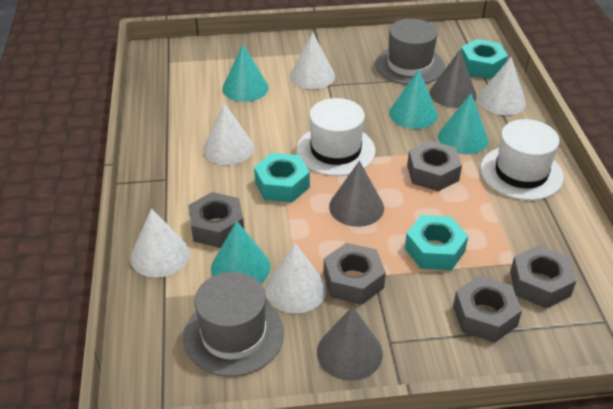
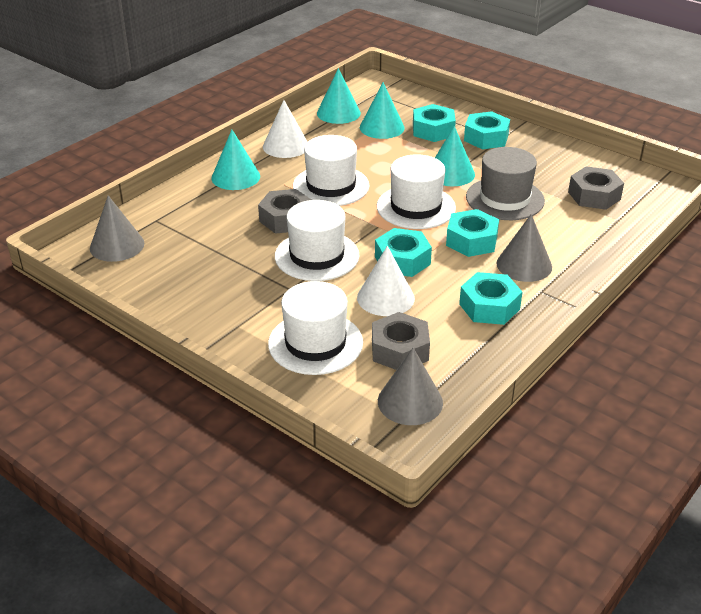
grey hat: [183,272,284,377] [375,19,445,85] = 2 -> [466,147,545,220] = 1
grey nut: [188,192,244,248] [323,243,386,305] [407,140,462,191] [453,276,522,343] [510,245,576,309] = 5 -> [258,189,312,234] [372,312,430,370] [568,166,624,210] = 3
turquoise nut: [254,153,310,203] [405,215,468,270] [461,39,508,79] = 3 -> [375,228,432,277] [413,104,456,142] [446,209,499,257] [459,272,522,325] [464,111,510,149] = 5
white cone: [130,209,189,278] [203,103,254,165] [265,243,326,314] [290,32,335,89] [478,57,526,115] = 5 -> [263,100,308,158] [357,246,415,316] = 2
white hat: [296,98,375,176] [480,119,564,200] = 2 -> [268,281,363,375] [275,200,359,281] [293,135,370,206] [377,154,456,229] = 4

